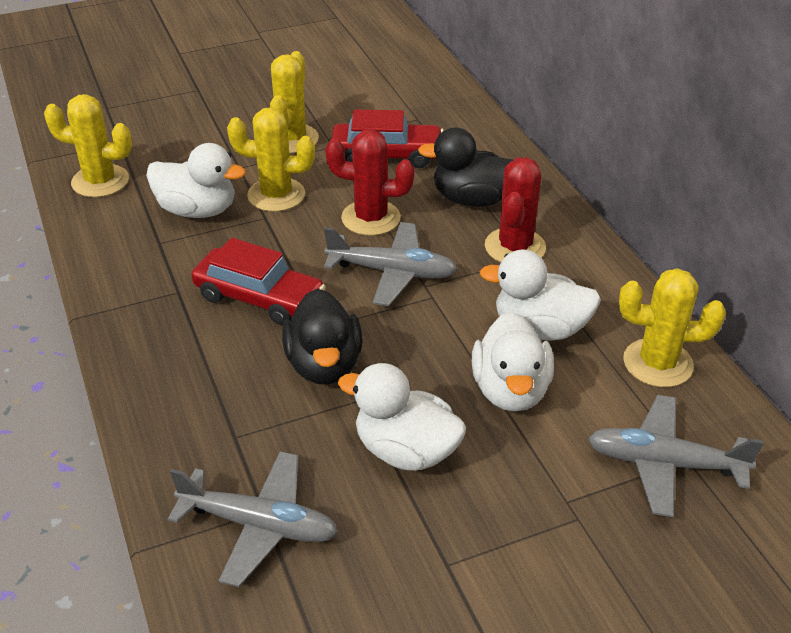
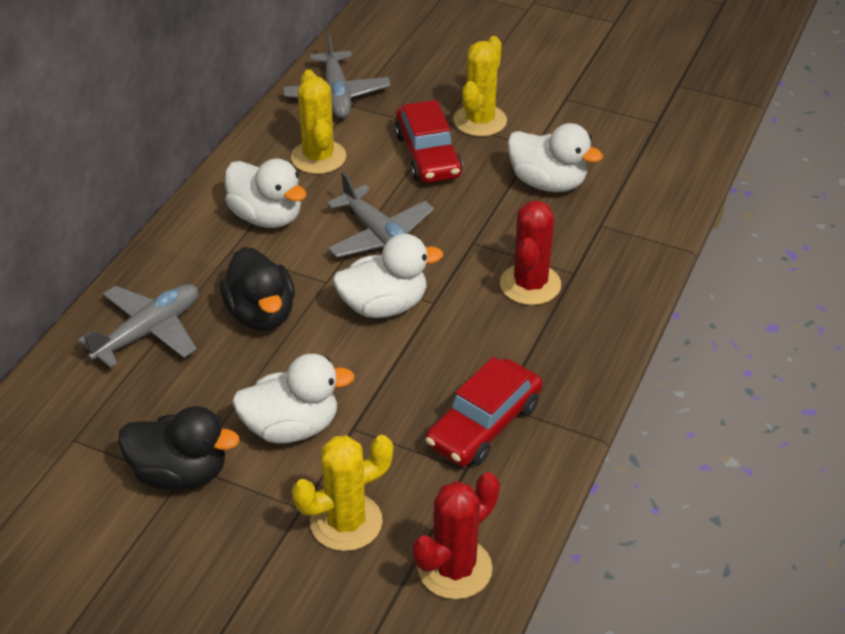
yellow cactus: [44,94,132,197] [227,107,315,212] [270,51,319,153] [619,268,726,387] = 4 -> [291,70,346,174] [292,435,393,551] [454,36,507,137] = 3

